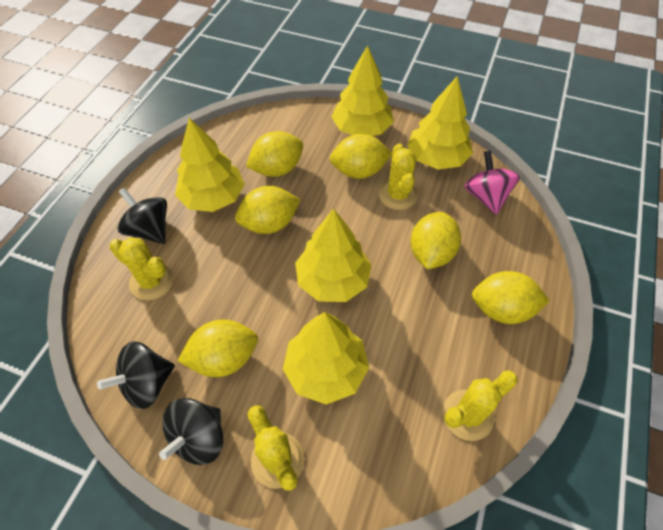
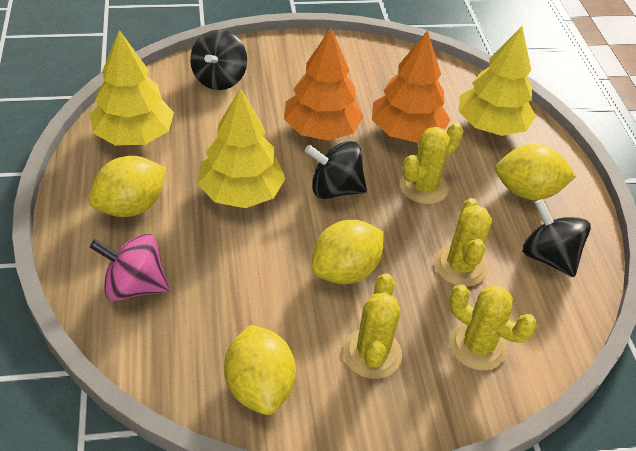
orange tree: none = 0 -> [284,28,364,141] [372,30,450,143] = 2
yellow lemon: [178,320,258,377] [235,186,301,234] [246,131,303,177] [330,134,392,179] [411,212,461,269] [472,271,550,324] = 6 -> [89,156,166,217] [224,325,296,415] [311,220,384,284] [495,144,576,200] = 4
yellow tree: [175,118,245,212] [283,312,369,405] [295,208,372,302] [332,45,394,136] [407,77,473,170] = 5 -> [90,30,174,146] [197,88,286,208] [458,26,536,136] = 3

